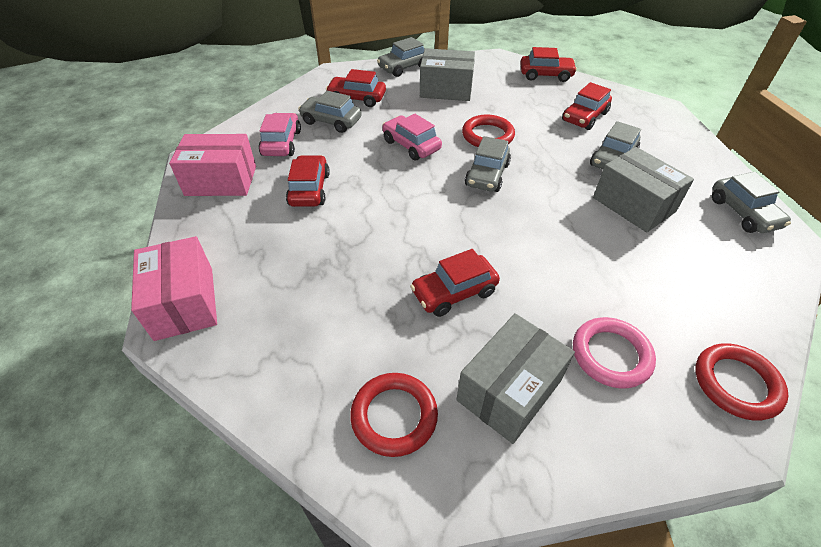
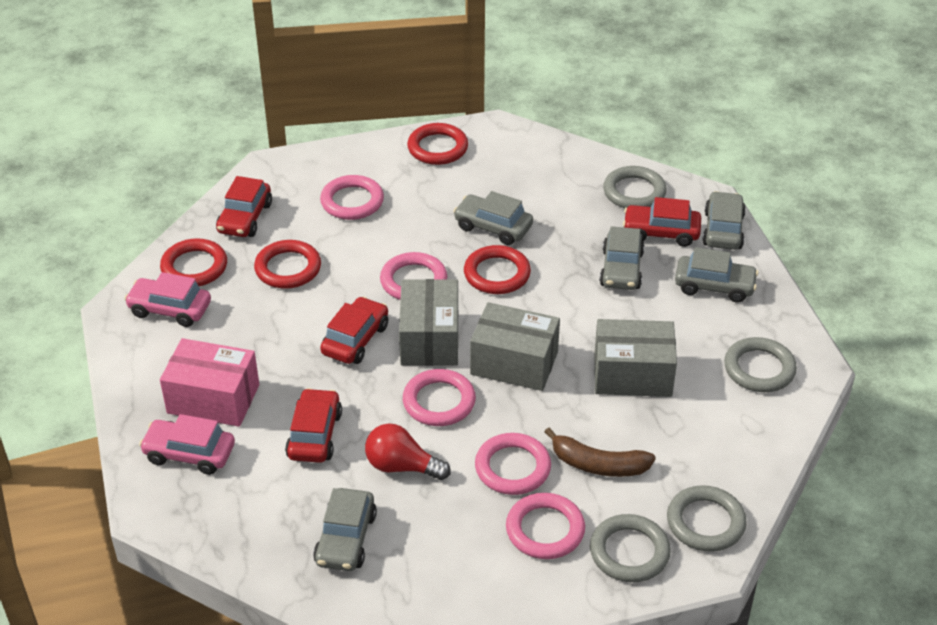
brown banana: none = 0 -> [545,428,656,477] = 1
grey ring: none = 0 -> [590,514,671,582] [603,166,667,208] [667,485,747,552] [724,337,797,392] = 4
pink box: [131,236,217,341] [169,134,256,196] = 2 -> [160,338,259,427] = 1
pink ring: [573,317,656,388] = 1 -> [320,175,384,220] [380,252,447,300] [403,369,476,426] [475,433,551,495] [506,493,585,559] = 5
red car: [286,155,330,207] [326,69,386,107] [410,249,500,317] [520,47,577,82] [562,82,612,130] = 5 -> [216,176,272,237] [285,388,342,463] [320,296,388,364] [623,197,701,247] = 4
red light bulb: none = 0 -> [365,423,450,480] = 1
red ring: [350,373,438,457] [462,115,515,147] [695,343,789,421] = 3 -> [160,238,227,286] [254,240,321,289] [407,123,468,165] [464,245,531,294] = 4

